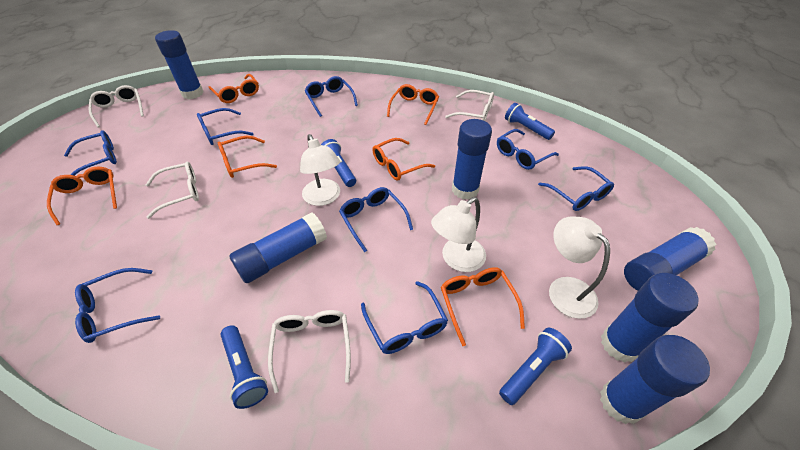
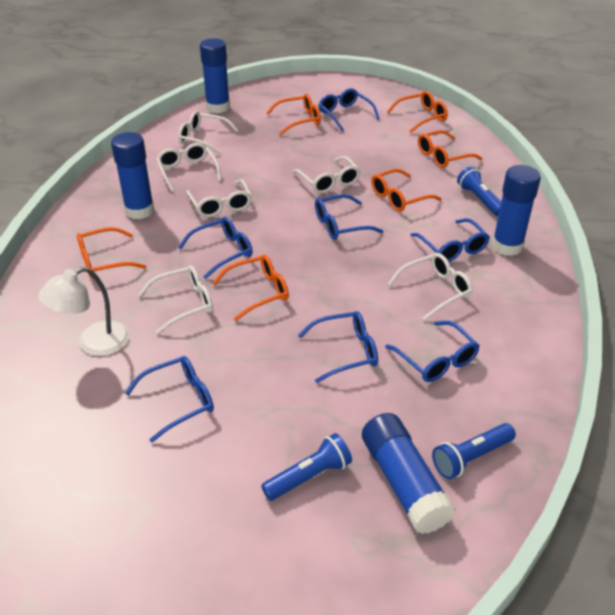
blue flashlight: [220,325,268,409] [321,139,356,187] [499,328,572,405] [505,103,555,140] = 4 -> [261,433,352,501] [432,423,516,479] [457,167,501,216] = 3
blue glasses: [64,130,117,176] [75,268,160,343] [197,108,253,145] [305,76,358,117] [339,187,413,253] [361,281,448,354] [497,129,559,170] [538,166,614,211] = 8 -> [125,356,214,443] [178,217,253,279] [298,311,378,383] [315,194,383,240] [318,88,380,131] [385,321,480,382] [410,218,490,262] = 7
blue glue stick: [155,30,204,99] [229,212,327,283] [452,119,492,200] [600,335,710,424] [601,273,699,363] [624,227,716,291] = 6 -> [111,132,154,219] [200,38,230,113] [362,413,456,534] [492,165,541,256] = 4
white glasses: [89,85,144,128] [146,162,199,219] [268,310,351,393] [445,90,494,121] = 4 -> [138,265,213,334] [156,143,221,192] [178,111,239,154] [186,179,252,217] [292,156,361,193] [388,253,473,320] = 6
white lamp: [300,134,340,206] [431,197,486,272] [549,217,610,319] = 3 -> [38,267,130,356] = 1

